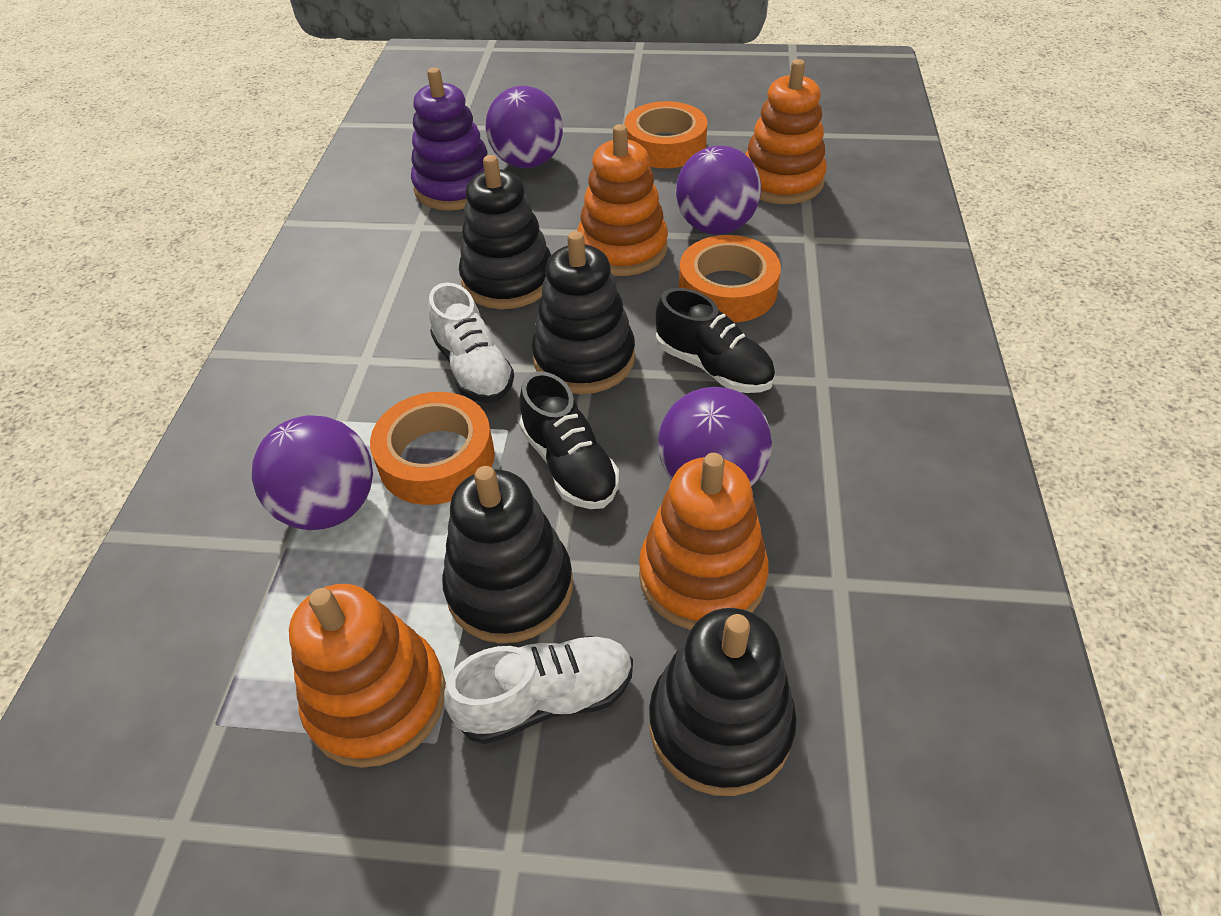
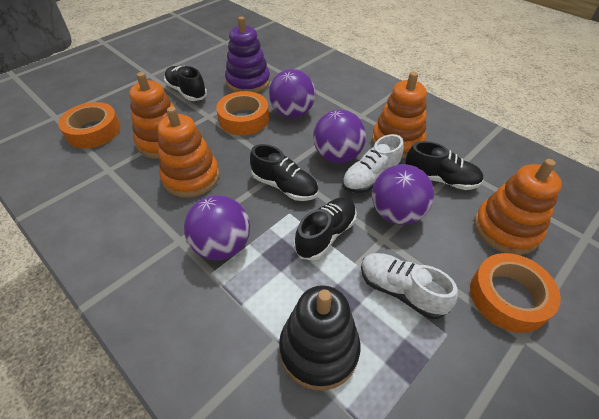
black shoe: [519,371,619,509] [656,288,775,393] = 2 -> [164,66,207,101] [250,144,318,201] [294,197,357,261] [405,141,484,190] = 4
black stacking toy: [442,466,573,643] [459,155,551,309] [532,231,635,394] [649,608,797,796] = 4 -> [279,285,361,391] = 1

